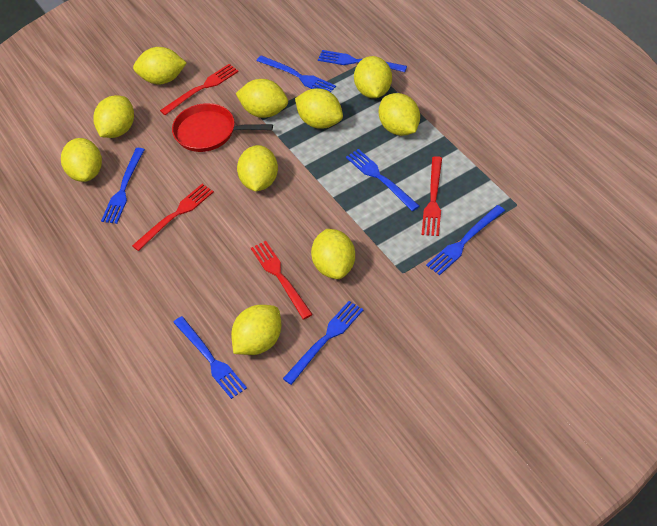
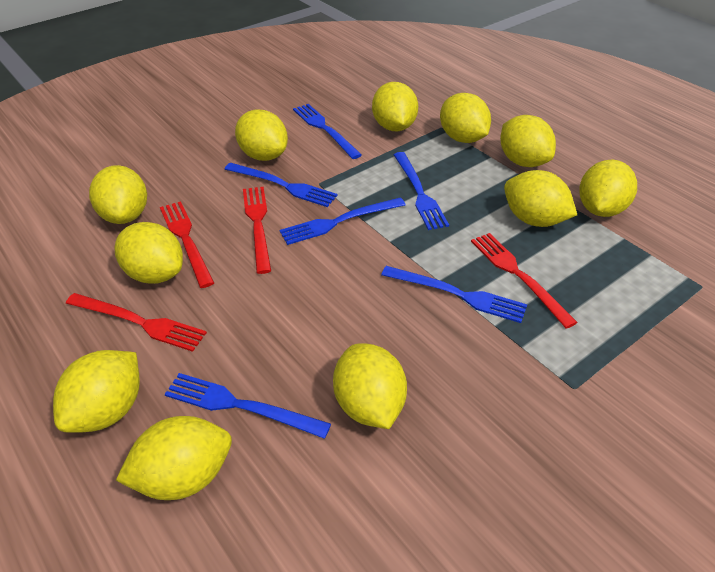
blue fork: [101,148,145,224] [173,316,247,399] [256,55,336,92] [283,301,363,385] [318,50,407,72] [346,149,419,211] [426,205,505,275] = 7 -> [165,373,331,439] [225,163,338,207] [279,197,406,245] [293,104,362,159] [381,266,527,323] [394,152,449,230] = 6
red pan: [172,103,273,152] = 1 -> none = 0
yellow lemon: [61,138,102,182] [93,95,134,138] [133,47,186,84] [231,305,281,355] [236,79,288,118] [237,145,278,191] [295,88,343,129] [311,229,355,279] [354,56,392,98] [379,93,420,136] = 10 -> [53,350,140,433] [89,165,147,224] [115,222,183,284] [116,416,232,500] [235,109,288,161] [333,343,407,429] [372,82,418,131] [440,93,491,143] [500,115,556,167] [504,170,577,227] [579,160,637,217] = 11

